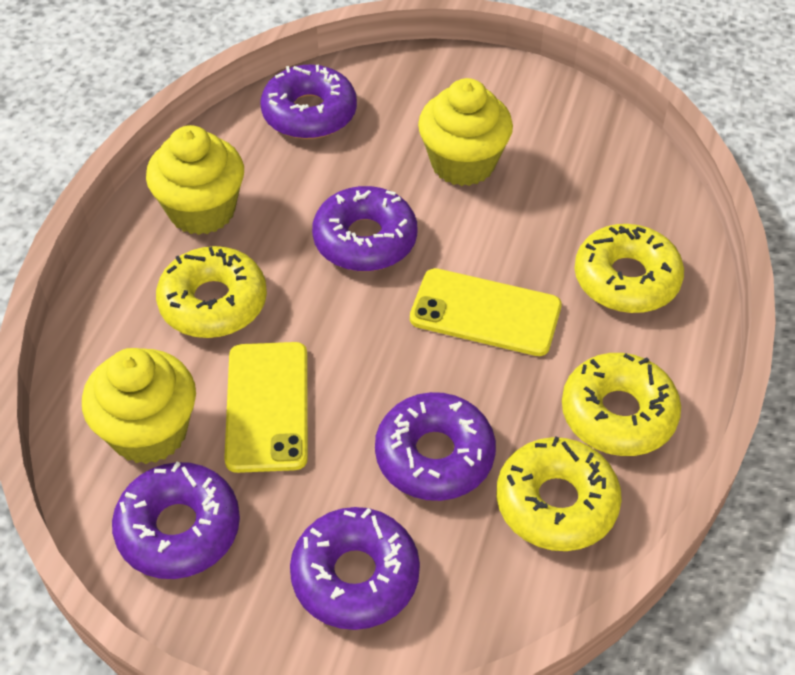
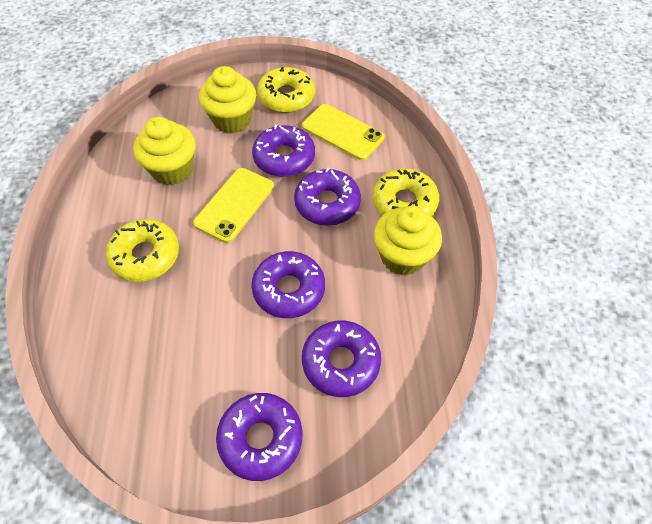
yellow donut: [156,246,267,338] [497,436,622,551] [562,353,681,456] [575,224,684,313] = 4 -> [106,219,179,282] [257,67,315,113] [373,168,439,216] = 3

